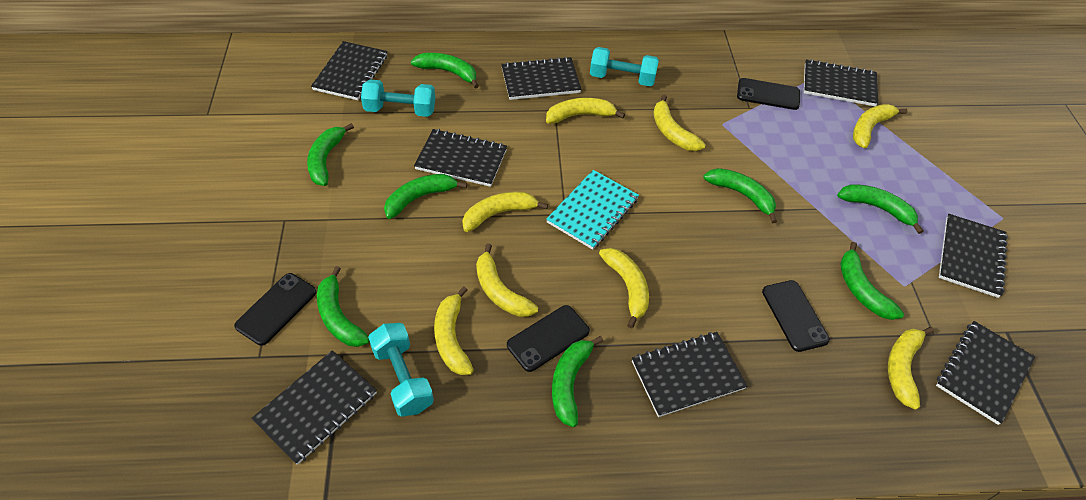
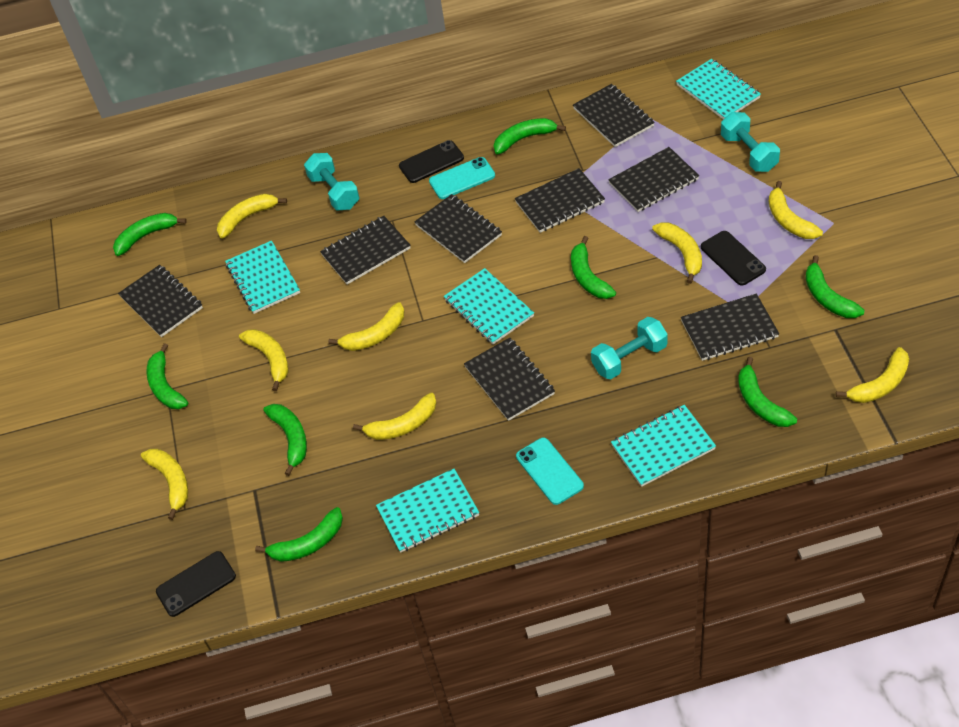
black phone: [234,273,316,346] [507,305,590,372] [737,78,800,110] [762,280,830,352] = 4 -> [156,551,236,617] [399,140,464,183] [701,231,766,286] = 3
turquoise notebook: [546,170,639,250] = 1 -> [225,241,300,314] [376,469,479,553] [444,268,534,344] [611,405,716,487] [676,59,761,120] = 5
turquoise phone: none = 0 -> [429,157,495,199] [516,438,584,505] = 2

